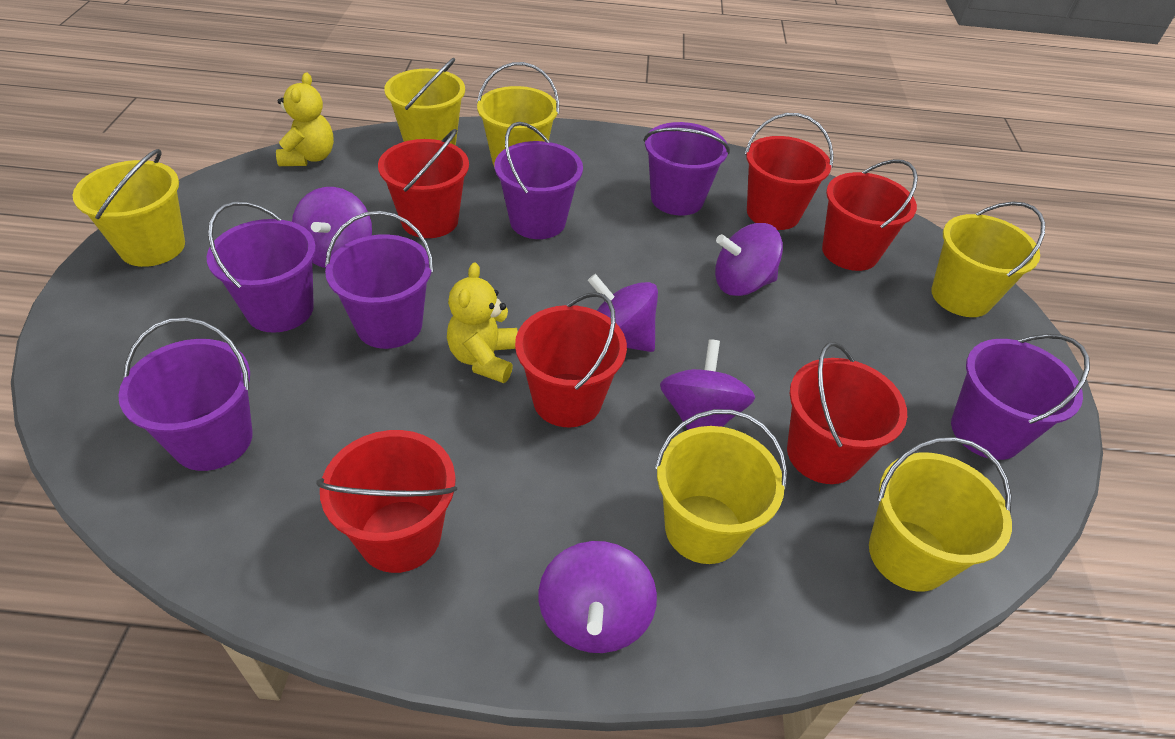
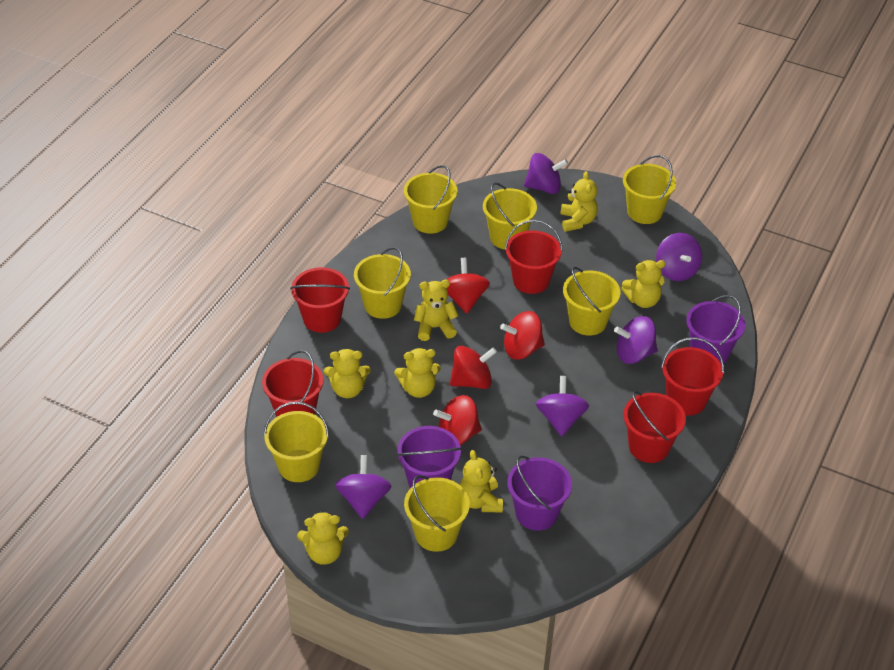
purple bucket: [118,317,253,471] [207,201,316,333] [325,211,434,349] [495,122,583,239] [644,122,730,216] [951,334,1090,460] = 6 -> [396,426,462,488] [507,455,572,531] [686,295,746,365] = 3
red bucket: [316,430,457,573] [378,129,469,238] [515,292,627,427] [745,113,834,230] [787,342,907,484] [822,159,918,271] = 6 -> [262,350,323,417] [290,267,350,333] [505,220,563,294] [623,391,686,463] [661,337,724,415] = 5
red spinning top: none = 0 -> [433,395,482,445] [446,258,490,314] [450,346,497,389] [500,311,545,360] = 4
yellow bucket: [72,149,185,267] [384,58,465,145] [477,62,559,167] [655,409,787,564] [869,437,1012,592] [931,201,1045,317] = 6 -> [264,402,329,482] [354,247,411,319] [404,165,457,234] [404,475,470,552] [483,182,537,250] [563,267,620,336] [623,155,676,224] = 7
yellow teddy bear: [276,72,334,166] [447,263,518,383] = 2 -> [297,511,349,565] [324,349,371,398] [394,348,441,398] [414,280,458,341] [460,450,503,512] [560,171,598,232] [621,260,666,308] = 7

